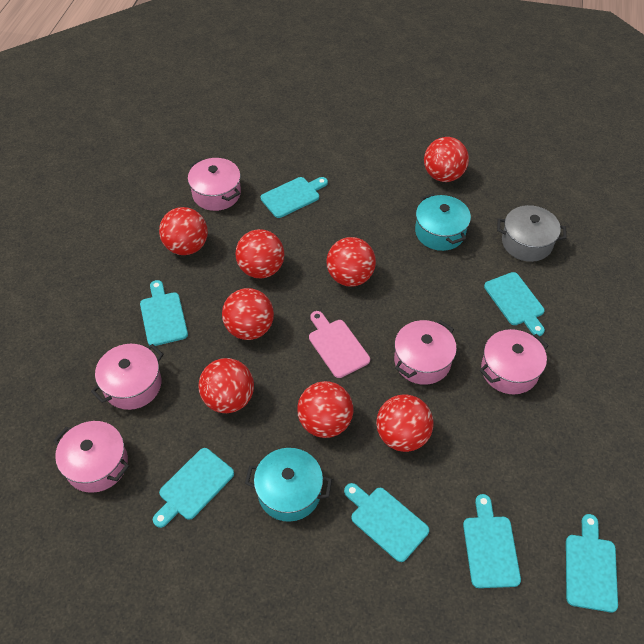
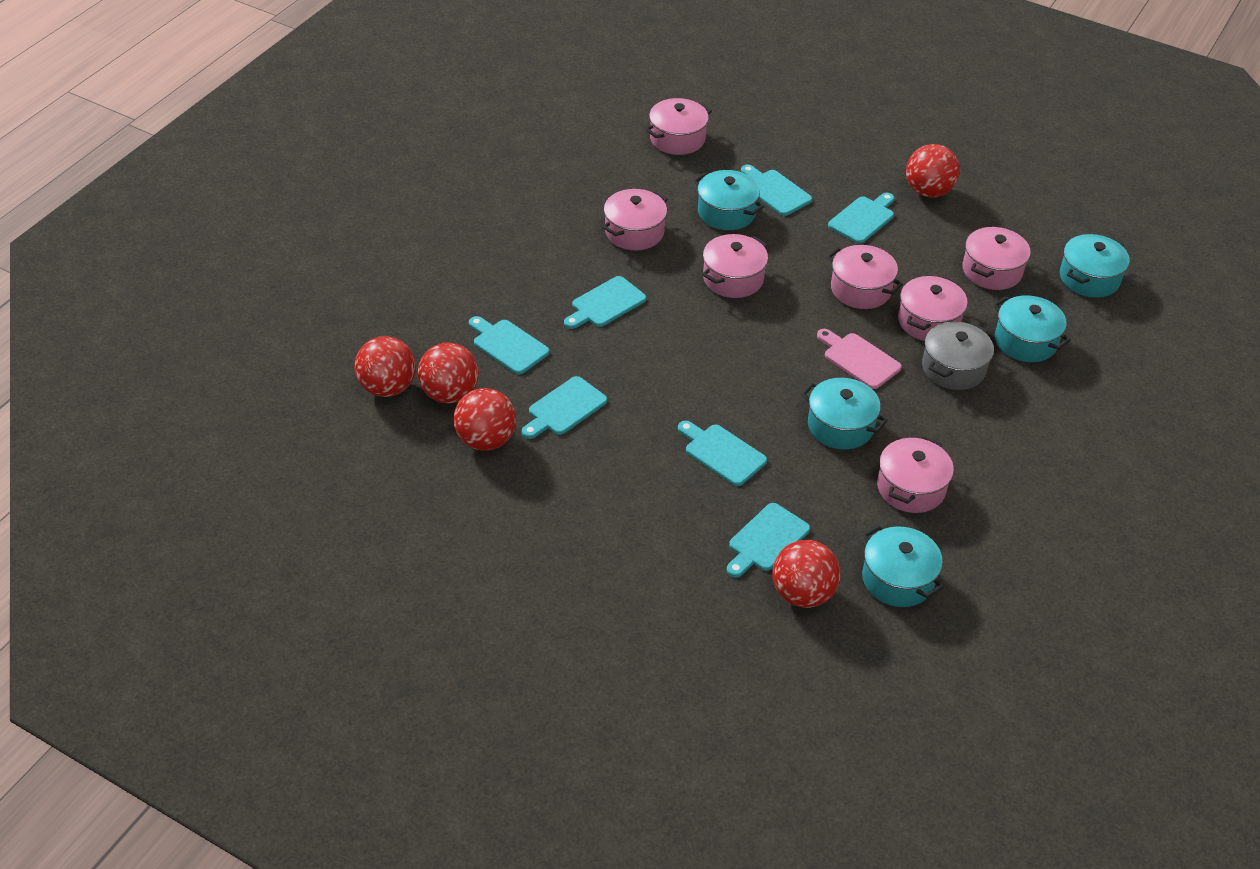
pink pot: [53,421,129,493] [91,344,164,410] [188,158,241,211] [394,320,457,385] [480,329,549,394] = 5 -> [602,189,668,250] [645,98,712,155] [702,234,768,298] [826,245,903,309] [877,436,954,513] [898,276,968,341] [962,227,1031,290] = 7
red ball: [159,207,208,255] [199,358,254,413] [222,288,274,340] [235,229,284,278] [297,381,354,438] [326,237,376,287] [376,394,434,452] [424,137,469,182] = 8 -> [355,336,416,397] [418,342,479,403] [453,388,516,451] [773,540,840,608] [906,144,960,198] = 5
turquoise pot: [245,448,332,522] [415,193,471,251] = 2 -> [693,170,764,230] [801,378,888,450] [862,525,944,607] [993,295,1071,362] [1060,234,1130,298] = 5

